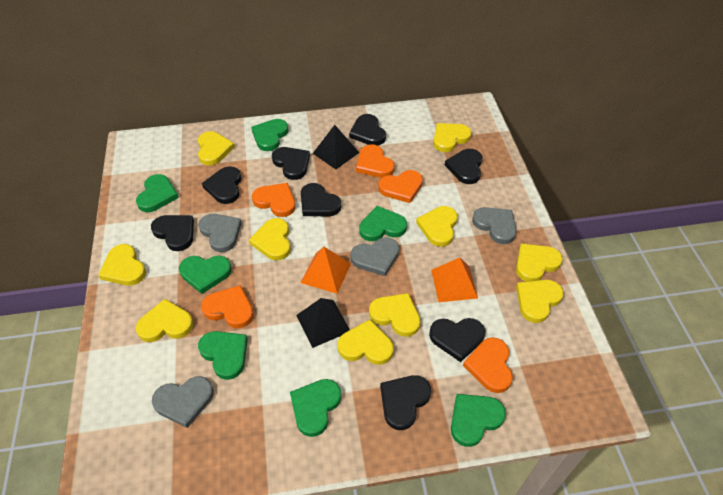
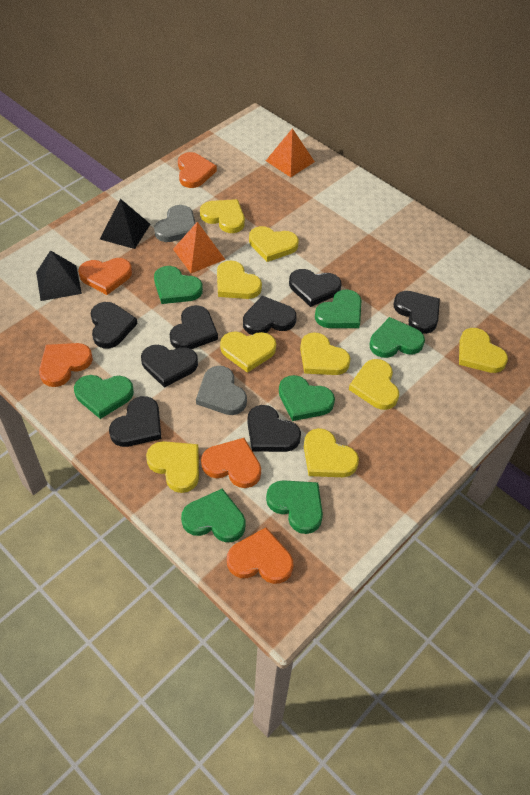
grey heart: [152,376,214,428] [198,214,242,252] [350,237,399,276] [472,207,517,244] = 4 -> [154,205,196,242] [196,366,247,415] = 2
yellow heart: [98,244,146,286] [136,299,193,342] [198,131,235,165] [249,218,291,260] [338,319,394,365] [369,293,421,337] [416,206,458,247] [433,123,472,152] [516,244,563,282] [516,280,564,323] = 10 -> [146,441,199,493] [200,199,245,233] [217,260,262,299] [220,332,276,373] [249,226,299,262] [300,332,351,375] [304,428,359,477] [349,359,399,410] [459,328,508,373] = 9

